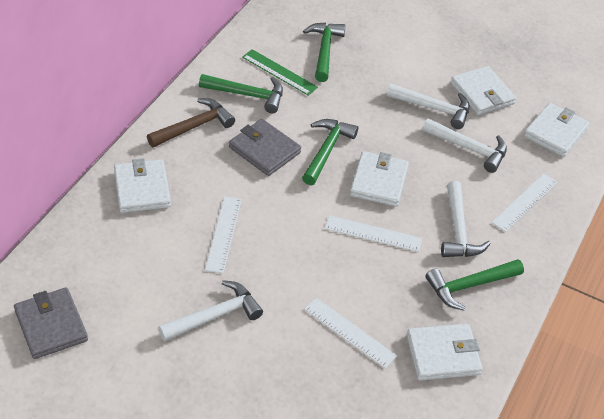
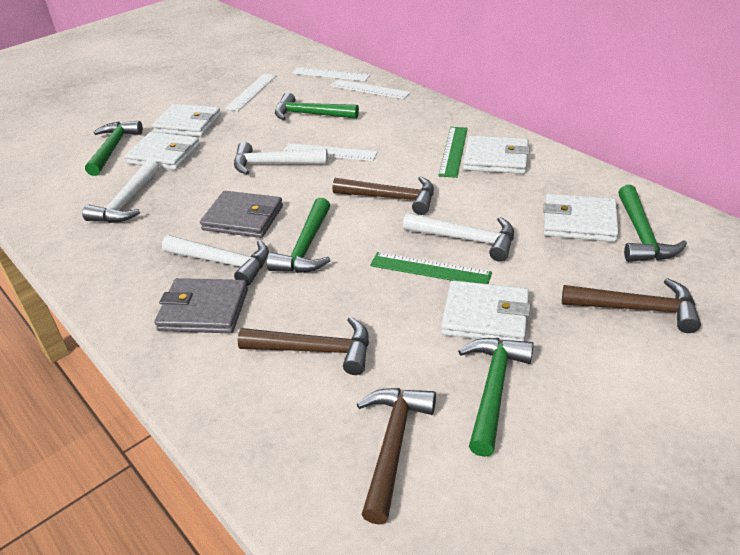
brown hammer: [147,98,235,148] = 1 -> [238,317,369,375] [332,176,434,215] [357,388,436,525] [562,278,701,333] = 4
green hammer: [199,74,283,113] [302,119,358,185] [303,23,346,82] [426,259,524,310] = 4 -> [85,121,143,176] [267,198,331,273] [275,92,359,120] [458,338,534,457] [618,185,687,262] = 5
green ruler: [242,49,318,96] = 1 -> [370,252,492,284] [438,127,468,178] = 2

